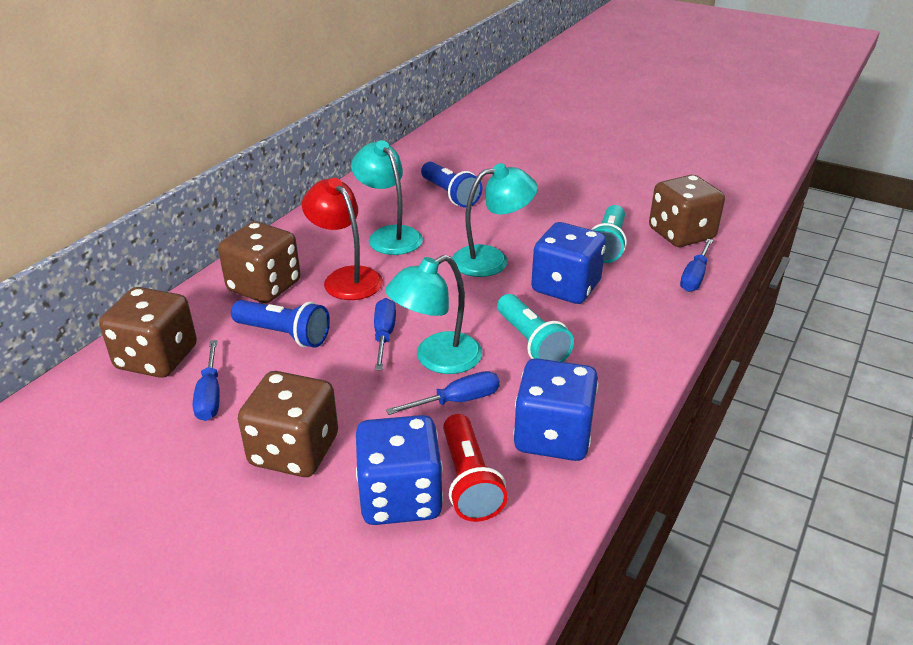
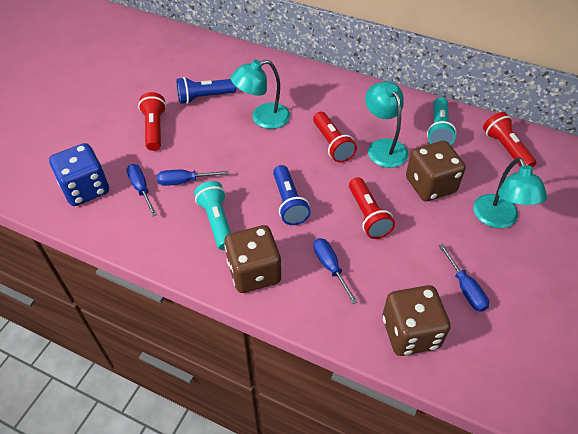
blue dice: [356,415,443,525] [513,358,598,461] [531,222,606,304] = 3 -> [49,143,109,206] = 1
brown dice: [99,287,197,378] [218,221,301,303] [238,371,338,477] [649,175,725,247] = 4 -> [224,225,282,293] [382,285,451,356] [406,141,466,202] = 3
red flashlight: [443,414,508,522] = 1 -> [138,92,166,151] [313,112,357,162] [349,177,395,239] [483,112,536,168] = 4
red lamp: [302,178,383,300] = 1 -> none = 0

